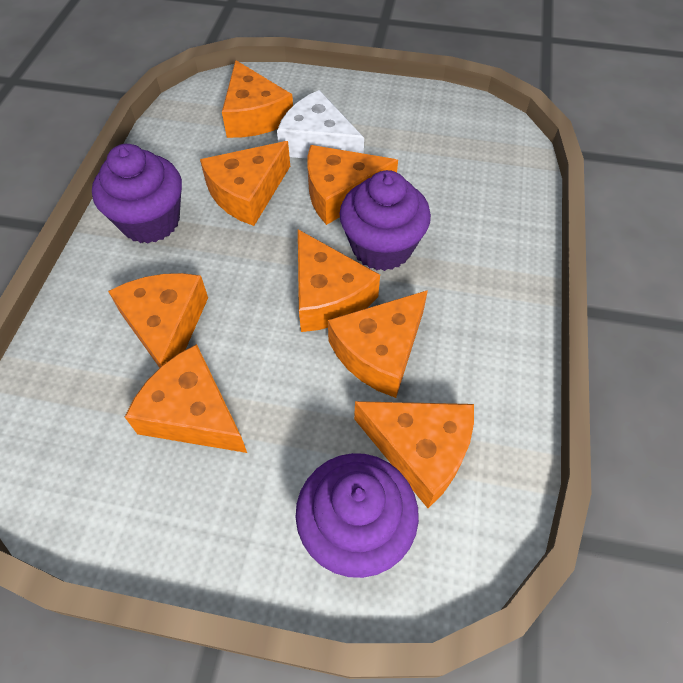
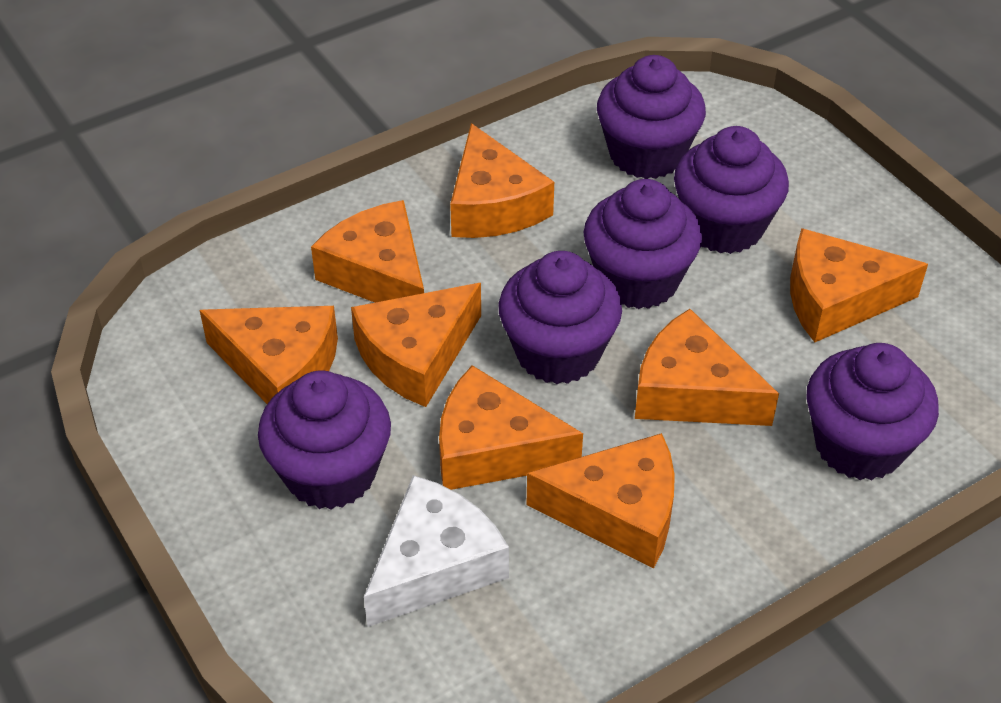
purple cupcake: [92,144,182,243] [295,453,419,578] [339,170,431,271] = 3 -> [258,371,391,509] [499,251,622,384] [583,179,702,309] [597,55,706,179] [674,126,789,254] [806,343,939,480] = 6

